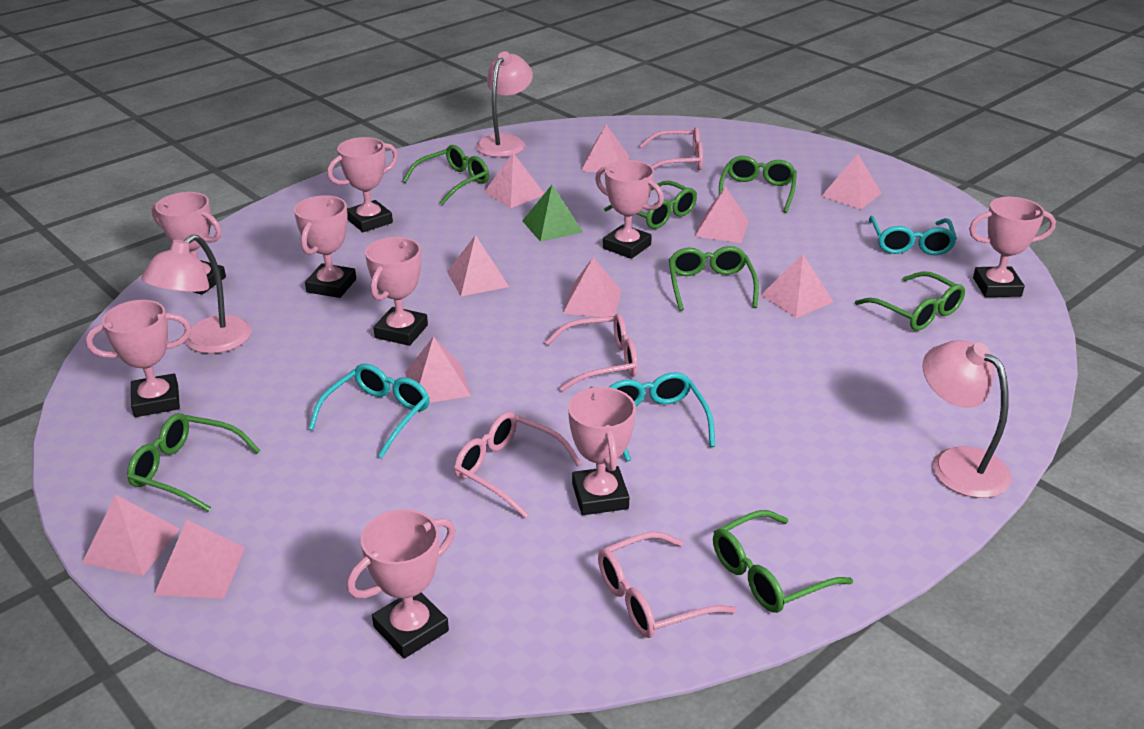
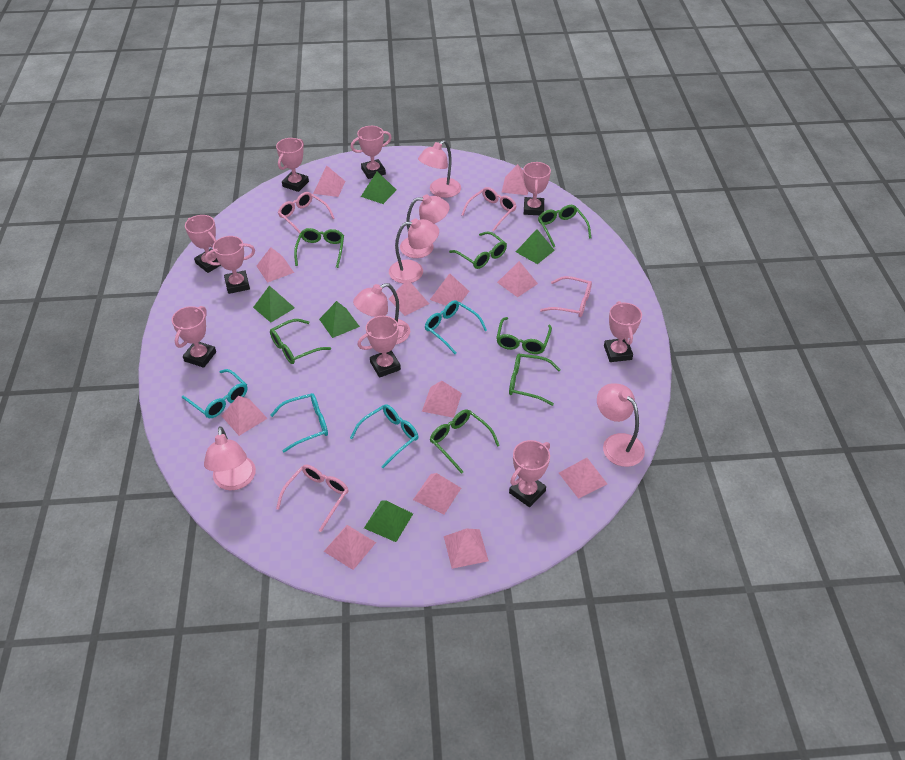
green pyramid: [523,185,583,242] = 1 -> [253,286,295,322] [319,301,360,338] [361,171,396,204] [364,500,413,542] [516,229,555,264] = 5
pink lamp: [141,234,252,354] [476,51,533,157] [923,340,1012,498] = 3 -> [204,426,256,490] [353,283,410,345] [389,218,439,283] [400,195,450,258] [418,140,461,198] [597,383,645,467] = 6
pink pyramid: [82,495,180,576] [154,519,245,599] [405,336,471,403] [447,235,509,296] [484,153,545,208] [563,257,621,317] [581,124,629,173] [695,187,749,243] [761,254,833,318] [821,154,882,209] = 10 -> [221,396,268,436] [257,247,294,283] [313,166,346,197] [324,525,376,570] [389,280,429,316] [413,473,461,514] [422,381,462,418] [430,273,469,306] [444,528,489,569] [497,261,538,297] [502,164,528,195] [559,458,607,499] = 12
turquoise glasses: [308,363,430,458] [609,372,715,462] [869,216,957,255] = 3 -> [182,369,248,418] [270,393,328,452] [350,404,418,468] [425,300,487,354] = 4

